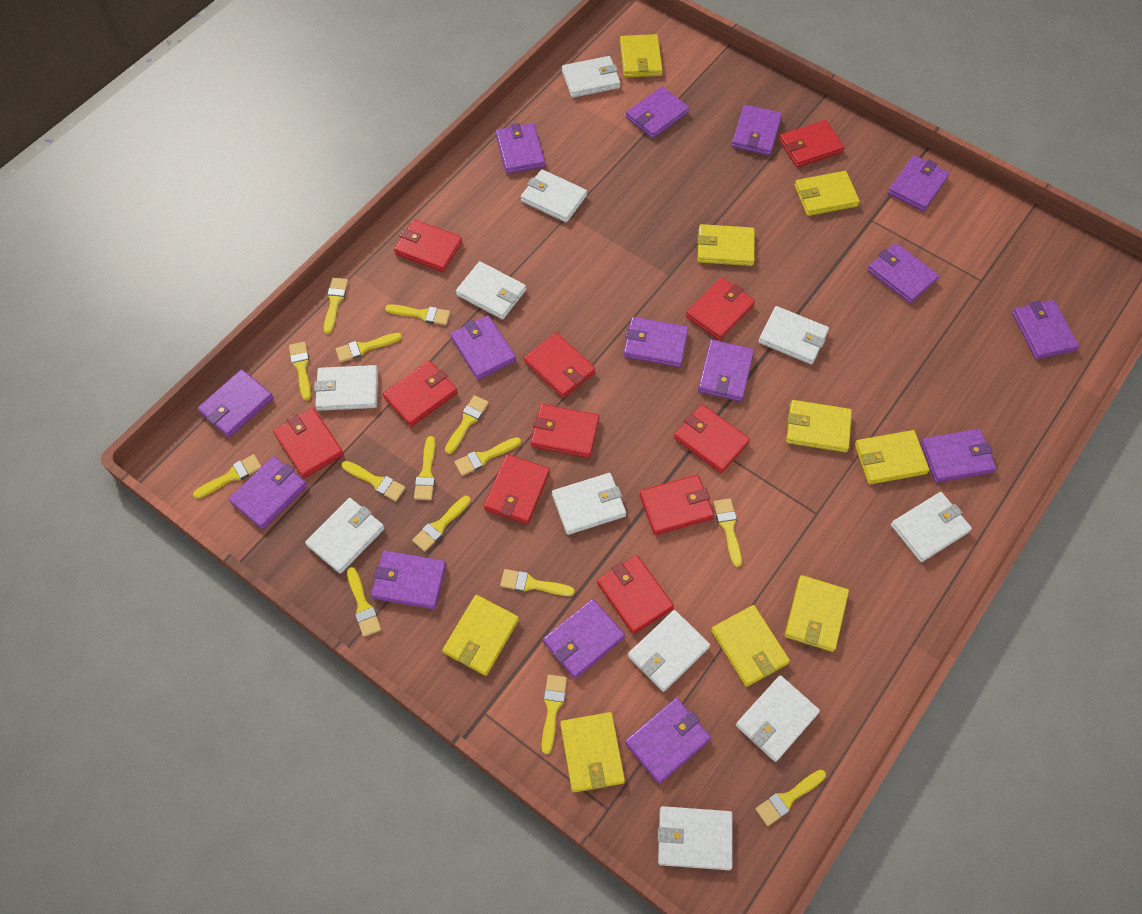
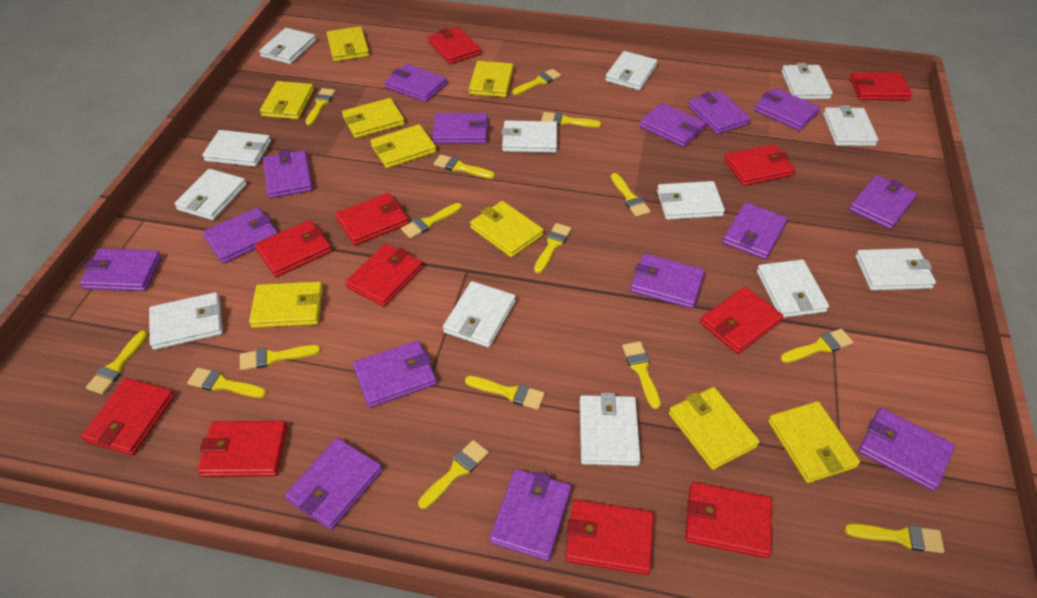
white wallet: [305,498,385,574] [314,365,378,411] [456,261,526,320] [521,169,587,223] [552,473,626,535] [562,56,621,98] [628,610,710,692] [658,806,733,870] [736,675,820,762] [758,306,829,364] [891,492,972,562] = 11 -> [149,292,223,350] [175,169,247,220] [202,130,271,167] [259,28,316,64] [443,281,516,348] [501,120,557,153] [580,392,641,466] [605,51,658,90] [657,181,725,220] [757,259,829,318] [781,63,833,100] [823,105,879,146] [855,248,936,291] = 13

